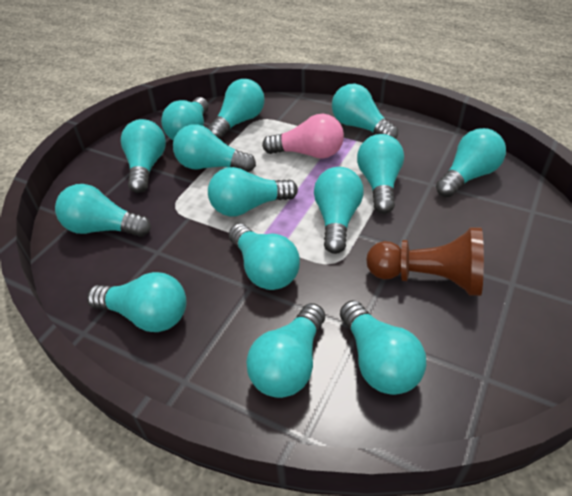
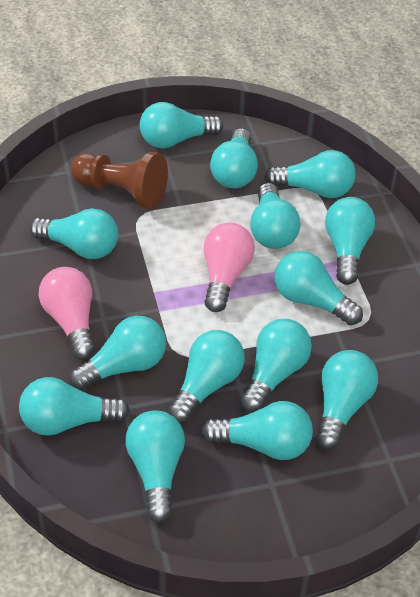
pink light bulb: [262,114,344,159] = 1 -> [39,267,96,360] [204,222,255,312] = 2

